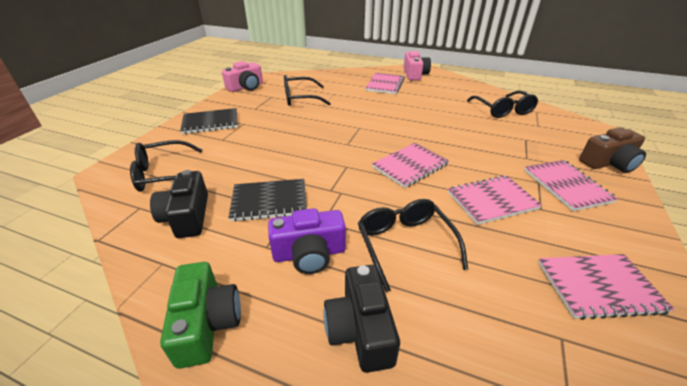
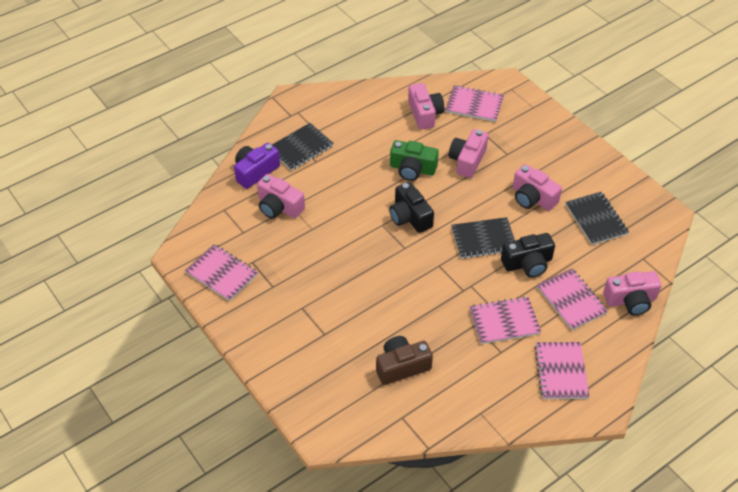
black glasses: [130,140,202,192] [284,75,331,106] [358,199,468,292] [467,91,538,118] = 4 -> none = 0
black notebook: [180,108,238,134] [228,179,307,222] = 2 -> [272,123,334,171] [451,217,515,259] [565,192,629,245] = 3
pink camera: [222,61,263,92] [404,51,431,80] = 2 -> [257,174,305,219] [408,83,444,130] [449,129,488,178] [513,164,562,211] [603,271,661,315] = 5

